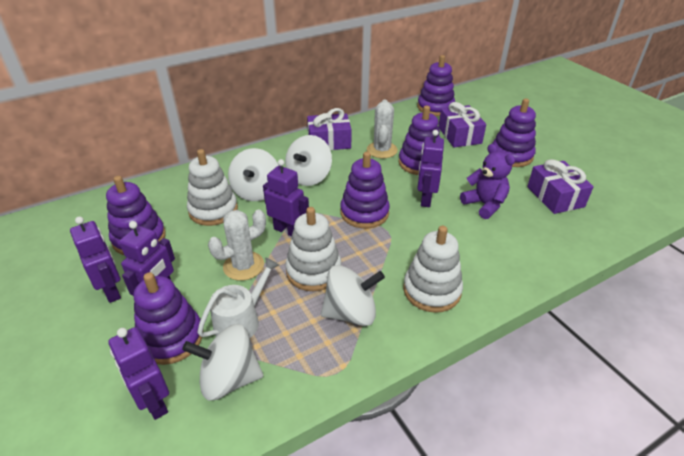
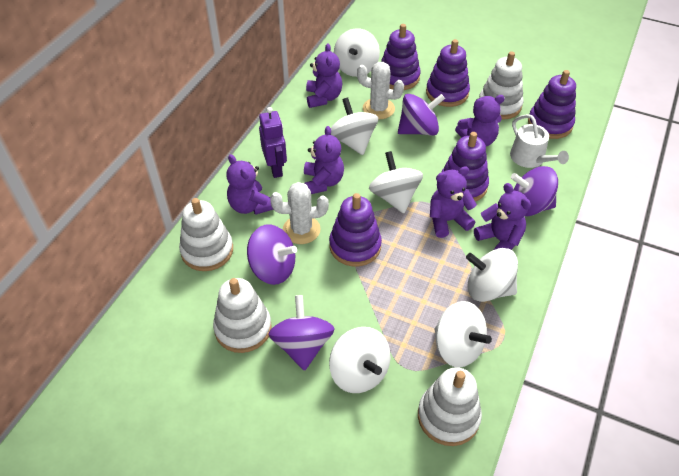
purple gift: [307,108,352,150] [439,102,486,147] [527,159,594,214] = 3 -> none = 0
purple robot: [70,217,121,303] [108,327,169,420] [119,221,175,296] [263,159,309,237] [417,130,444,207] = 5 -> [259,107,287,178] = 1
purple spinning top: none = 0 -> [247,224,297,285] [269,295,335,371] [398,94,445,136] [511,166,558,216] = 4
purple stacking toy: [106,176,166,255] [134,272,202,365] [340,152,390,229] [399,106,443,175] [417,55,455,116] [492,98,536,167] = 6 -> [329,193,382,267] [381,24,421,90] [426,39,470,107] [442,132,489,202] [528,70,576,139] = 5
purple teddy bear: [460,144,515,219] = 1 -> [226,154,274,215] [304,126,344,194] [306,43,342,108] [430,166,477,238] [455,95,505,146] [474,183,531,250] = 6
white spinning top: [182,324,263,401] [228,148,278,201] [285,135,332,186] [321,265,385,326] = 4 -> [329,327,390,393] [331,98,378,155] [334,28,380,77] [369,151,423,214] [434,301,492,368] [466,248,518,302] = 6
white stacking toy: [187,149,238,226] [285,207,342,291] [403,226,463,313] = 3 -> [179,198,233,271] [213,278,272,353] [418,367,482,446] [479,51,524,120] = 4

